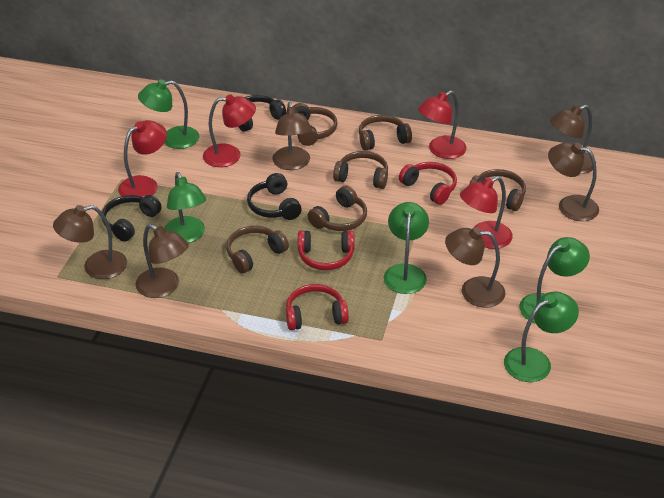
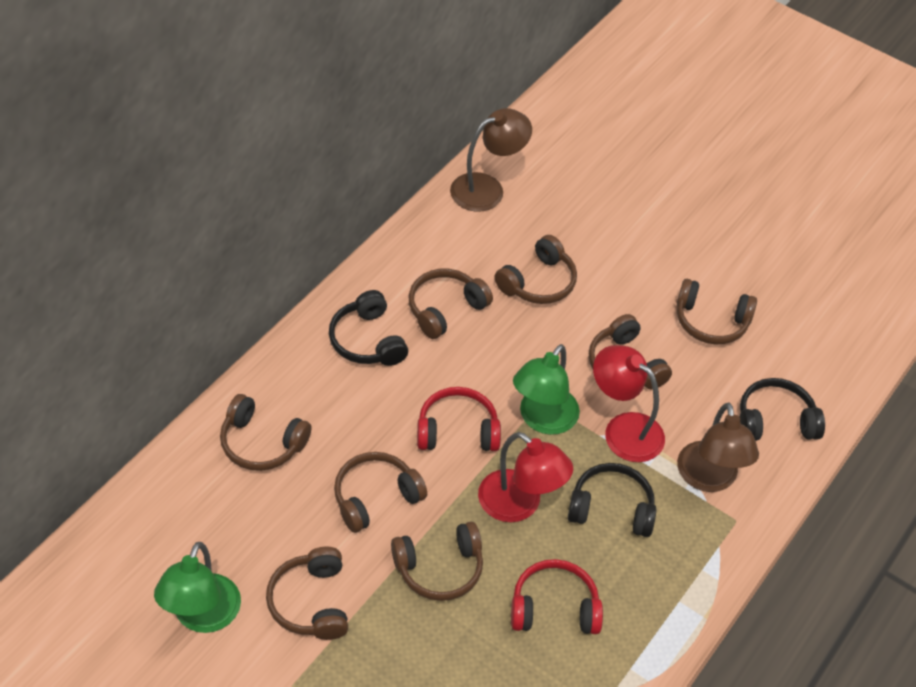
brown headphones: [226,226,289,273] [293,103,338,146] [308,185,367,231] [333,151,388,189] [359,115,412,150] [469,169,526,211] = 6 -> [220,394,311,471] [266,547,348,640] [334,452,427,533] [391,522,483,601] [409,269,493,339] [495,235,577,304] [589,314,672,389] [677,279,757,344] = 8
brown lamp: [53,205,127,279] [136,224,189,298] [272,102,312,170] [445,227,506,307] [548,142,599,221] [550,105,596,174] = 6 -> [450,108,532,212] [677,402,759,492] = 2
green lamp: [138,80,199,149] [164,172,206,243] [384,202,429,294] [504,292,579,382] [519,237,590,324] = 5 -> [154,542,241,633] [513,344,580,435] = 2
red headphones: [286,284,349,330] [298,230,355,270] [399,162,457,205] = 3 -> [417,387,501,451] [511,559,603,634] = 2
red lamp: [118,120,167,197] [203,94,256,167] [418,91,467,159] [460,176,513,249] = 4 -> [478,432,573,522] [593,345,665,462] = 2

